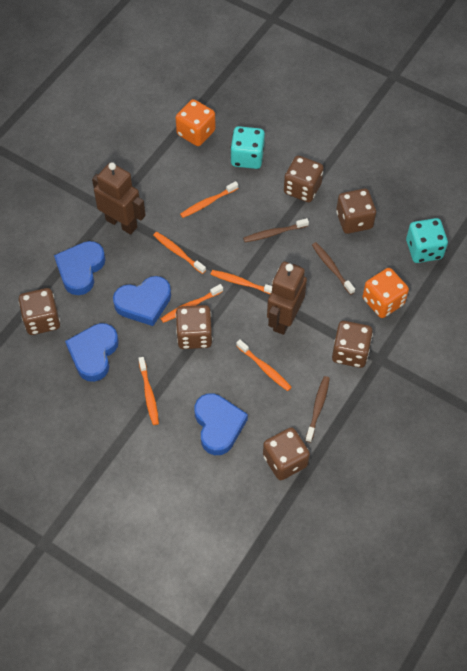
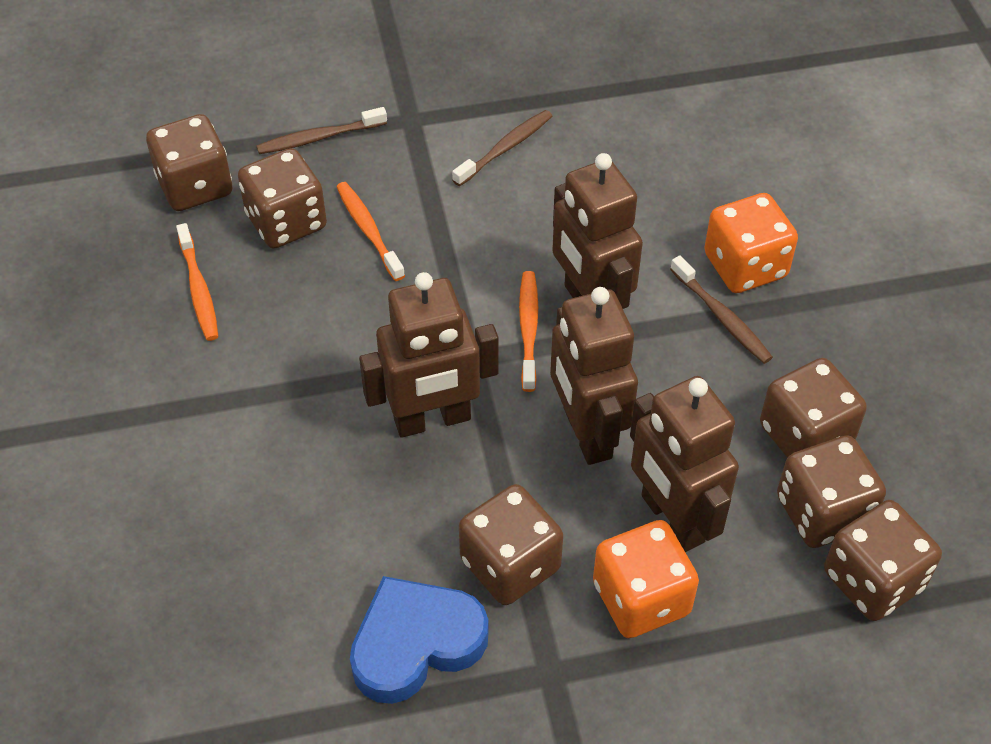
blue heart: [54,241,106,295] [65,323,119,382] [113,276,171,326] [194,393,248,455] = 4 -> [350,576,489,704] = 1
brown robot: [92,162,146,235] [267,262,307,335] = 2 -> [359,272,499,438] [550,287,638,465] [552,153,643,309] [630,376,739,552] = 4
orange toothbrush: [138,357,159,425] [153,232,206,274] [160,284,223,323] [180,181,239,218] [210,270,272,294] [236,340,292,391] = 6 -> [176,223,218,341] [336,182,405,281] [519,271,538,392] = 3
turquoise dice: [230,126,265,169] [406,218,448,263] = 2 -> none = 0

